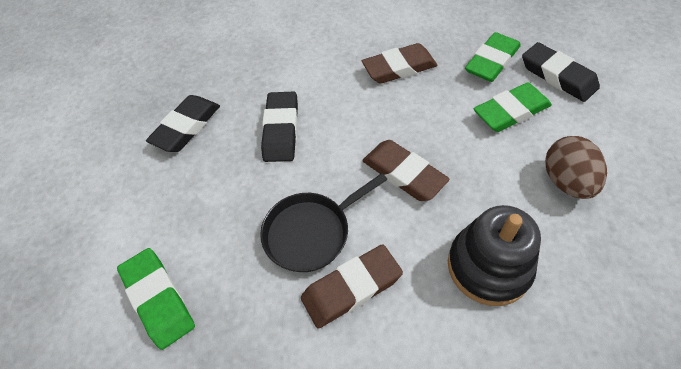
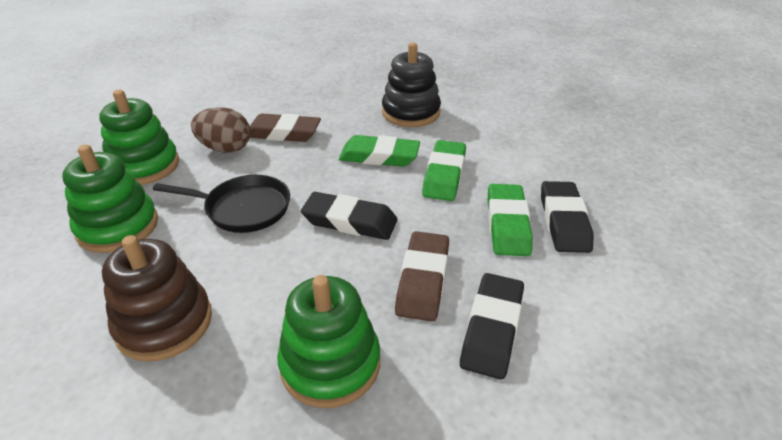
brown eraser: [301,244,403,329] [362,43,438,84] [362,140,450,201] = 3 -> [250,113,321,142] [395,231,449,322] = 2
brown stacking toy: none = 0 -> [102,235,212,362] = 1
green stacking toy: none = 0 -> [62,145,158,253] [99,90,179,185] [277,275,380,408] = 3

